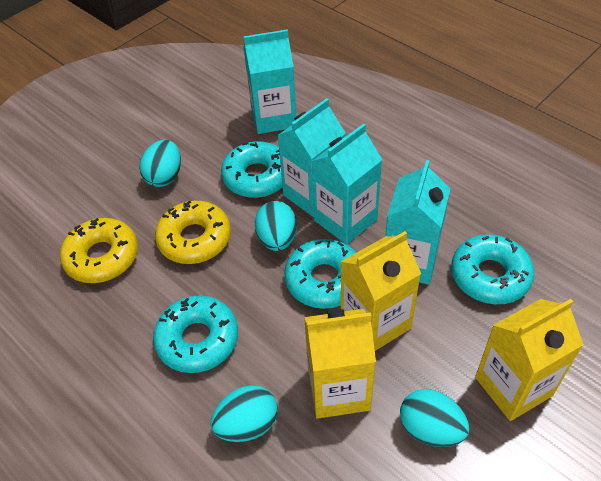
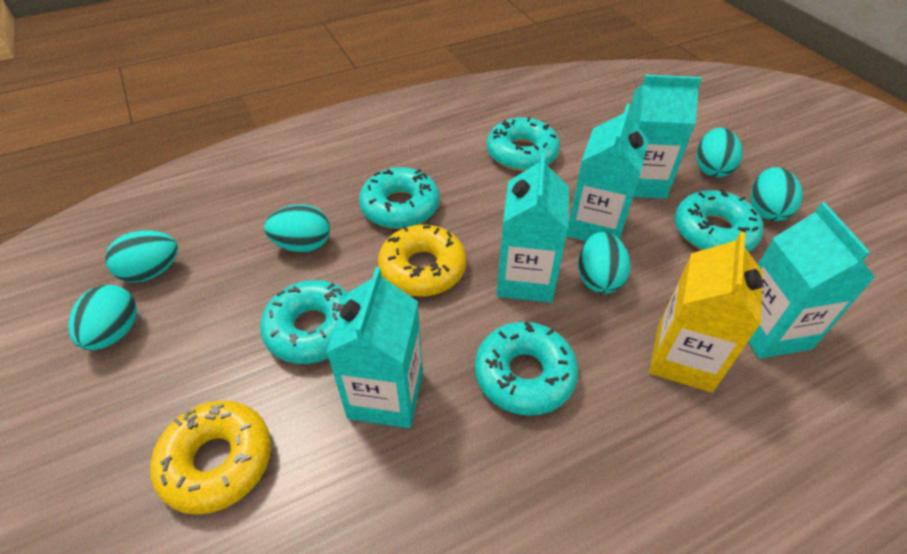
turquoise carton: [243,29,296,134] [277,98,346,217] [312,124,382,245] [385,160,451,285] = 4 -> [326,267,423,428] [497,153,569,303] [567,104,649,241] [628,75,702,199] [748,202,875,359] = 5
turquoise donut: [153,295,238,373] [221,141,282,198] [284,239,356,309] [451,234,534,304] = 4 -> [260,280,348,364] [359,167,440,229] [475,321,578,416] [487,117,560,171] [675,189,763,252] = 5
turquoise egg: [140,140,181,187] [211,385,277,442] [255,201,297,251] [400,389,470,447] = 4 -> [68,285,137,350] [105,230,178,283] [264,204,330,252] [578,232,631,294] [696,128,742,177] [751,167,803,221] = 6
yellow carton: [304,309,376,419] [341,231,421,351] [475,299,584,421] = 3 -> [649,231,763,393] = 1

